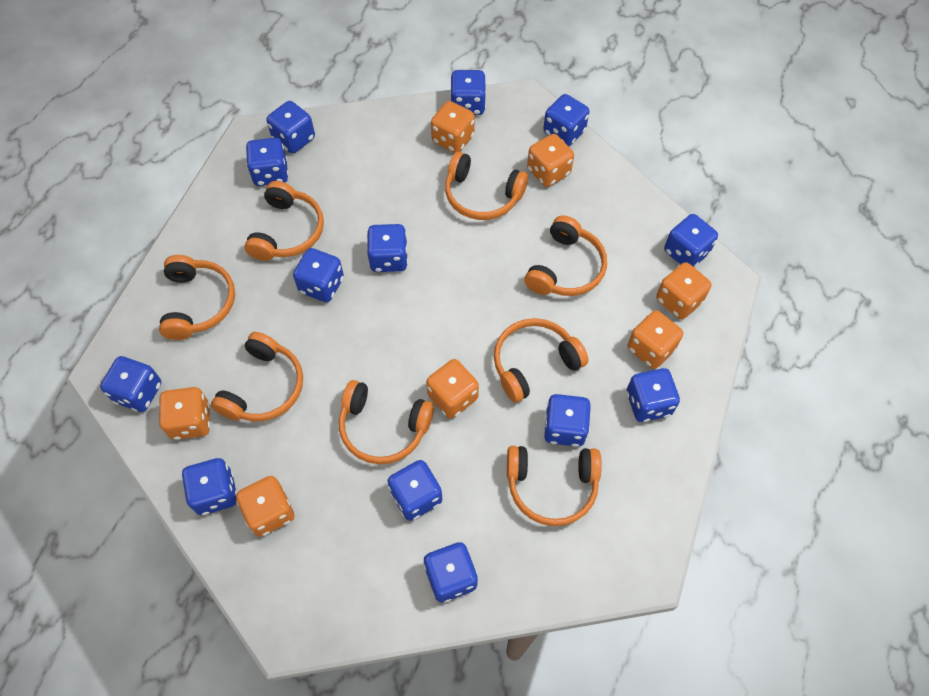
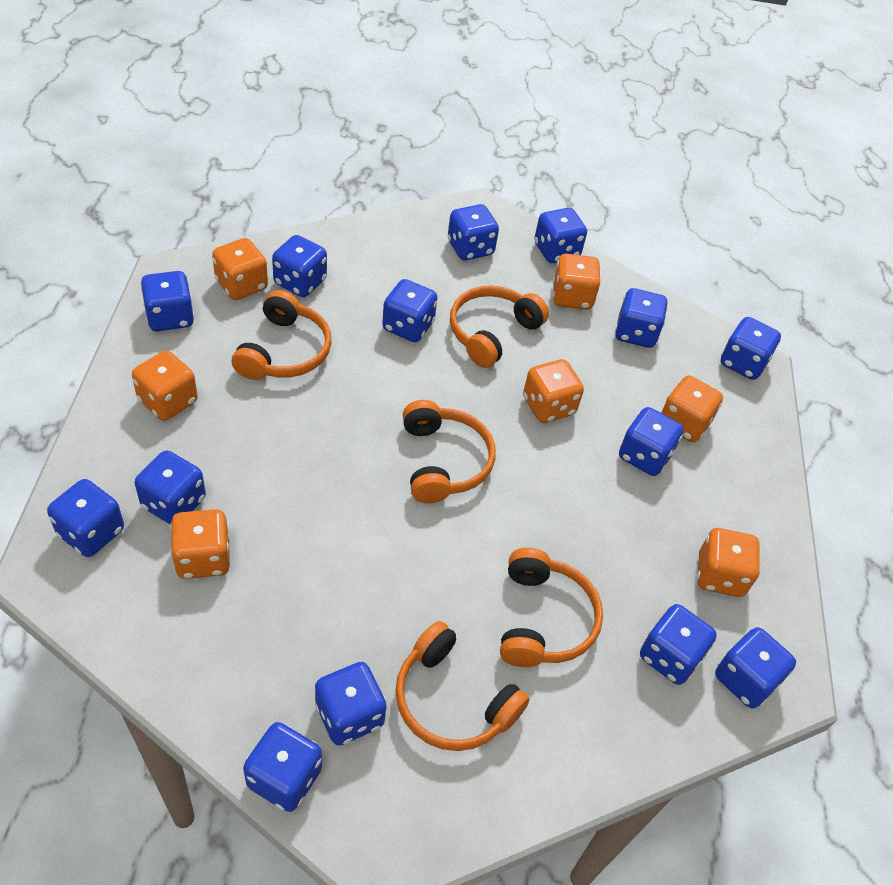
blue dice: [100,356,161,412] [182,458,237,515] [246,138,288,186] [267,101,315,154] [293,248,344,302] [367,224,408,272] [388,460,442,521] [423,542,478,602] [450,70,486,115] [543,94,589,146] [544,394,591,447] [626,368,680,422] [664,214,718,267] = 13 -> [47,479,124,557] [135,451,206,524] [140,271,194,331] [243,722,322,812] [272,235,327,297] [315,662,387,746] [382,279,438,342] [448,204,499,261] [534,208,587,263] [615,288,668,348] [619,407,683,476] [640,604,717,685] [715,627,796,709] [721,317,781,380] = 14
orange headphones: [159,255,235,340] [211,332,303,421] [244,181,324,261] [339,380,434,464] [445,152,528,220] [494,318,589,403] [507,446,602,526] [524,215,607,296] = 8 -> [232,290,332,380] [395,621,530,751] [403,400,496,503] [450,285,549,368] [500,548,603,667] = 5

